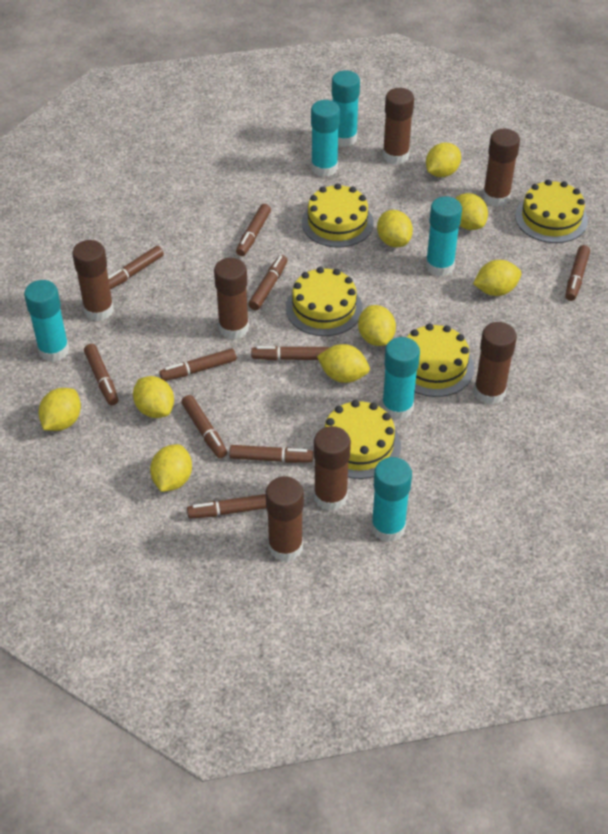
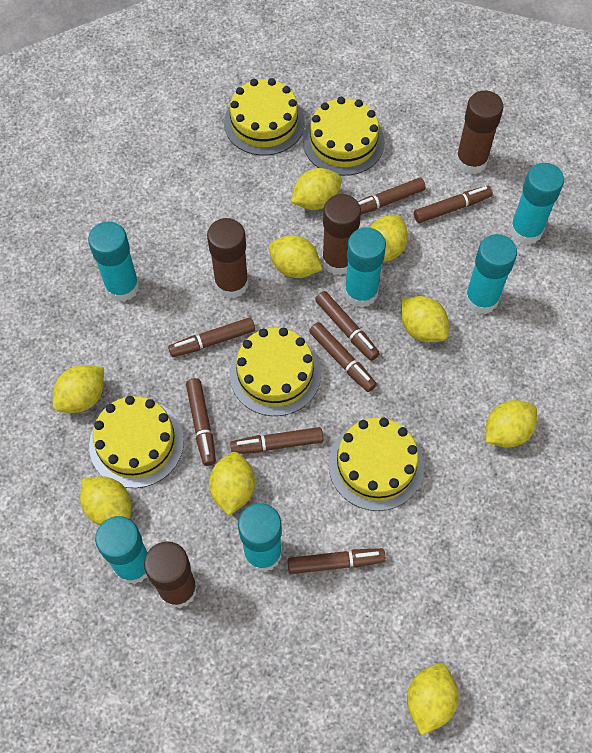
brown glue stick: [72,240,114,321] [214,258,249,339] [266,476,304,562] [314,426,351,511] [383,88,414,165] [474,322,517,405] [483,129,520,207] = 7 -> [144,541,198,608] [207,218,249,299] [322,194,361,275] [455,90,504,174] = 4
brown marker: [84,344,119,405] [108,246,164,290] [159,348,237,381] [181,395,227,458] [187,494,266,519] [229,445,313,463] [236,204,271,256] [248,255,287,310] [251,346,329,361] [565,245,590,301] = 10 -> [168,317,255,357] [186,378,216,466] [230,427,323,454] [287,548,386,574] [309,322,377,392] [315,291,380,361] [358,178,426,215] [414,186,493,223] = 8

